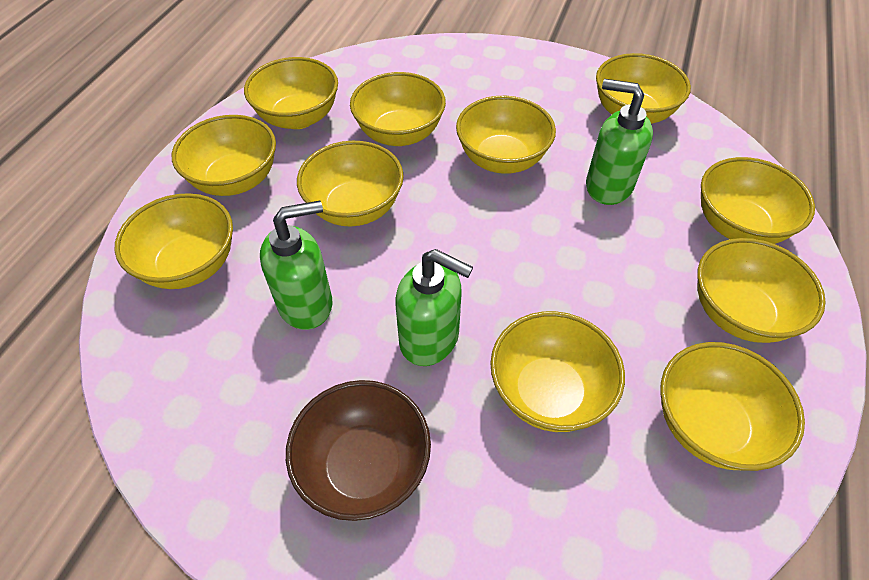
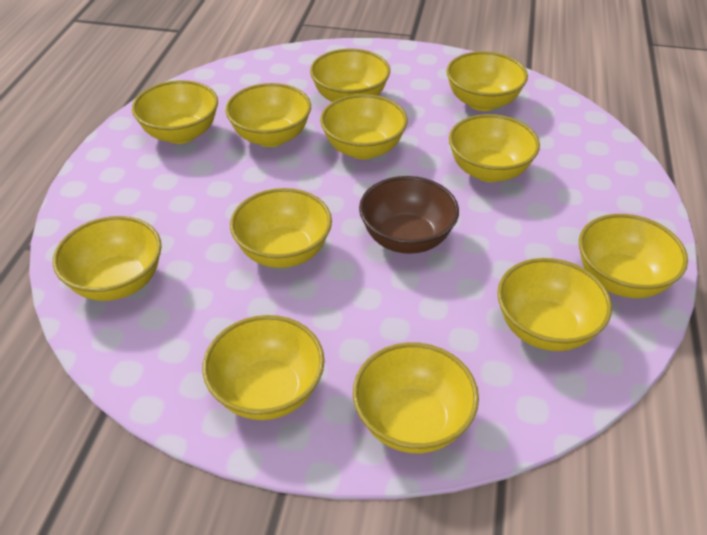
green soap dispenser: [260,201,332,330] [395,249,473,366] [586,79,653,205] = 3 -> none = 0
yellow bowl: [114,193,233,289] [172,115,276,196] [244,57,338,129] [297,141,404,226] [350,72,446,146] [456,96,556,174] [490,311,625,432] [596,53,691,124] [660,342,805,471] [697,238,826,343] [701,157,815,244] = 11 -> [53,216,162,301] [132,80,218,144] [202,315,325,420] [225,83,311,147] [230,188,332,268] [310,49,390,102] [320,94,408,160] [353,342,479,453] [446,51,528,111] [449,114,540,182] [497,258,612,351] [579,214,688,298] = 12

